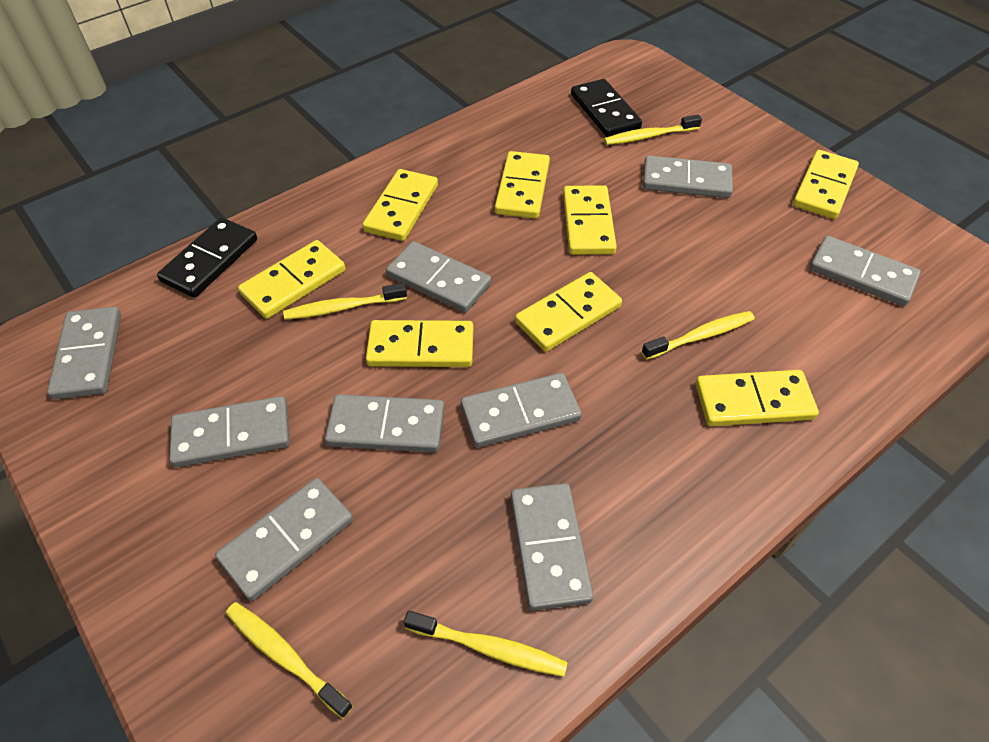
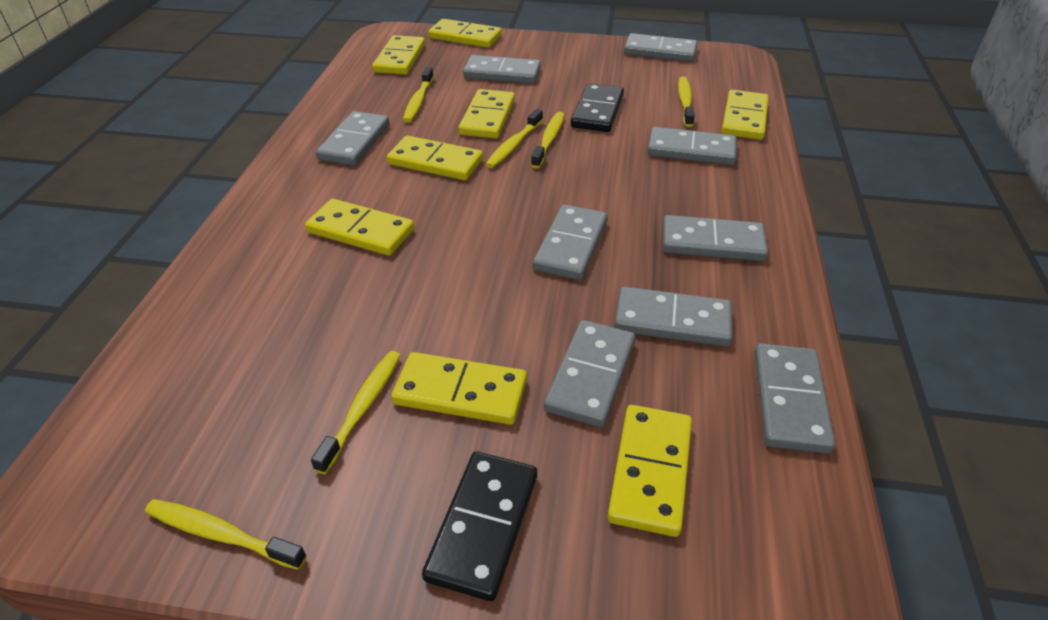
yellow toothbrush: [226,602,353,719] [283,283,407,320] [404,611,568,677] [604,114,702,145] [642,311,755,360] = 5 -> [145,499,307,570] [311,351,401,474] [403,67,434,123] [485,109,543,168] [531,112,564,169] [678,77,695,127] = 6

